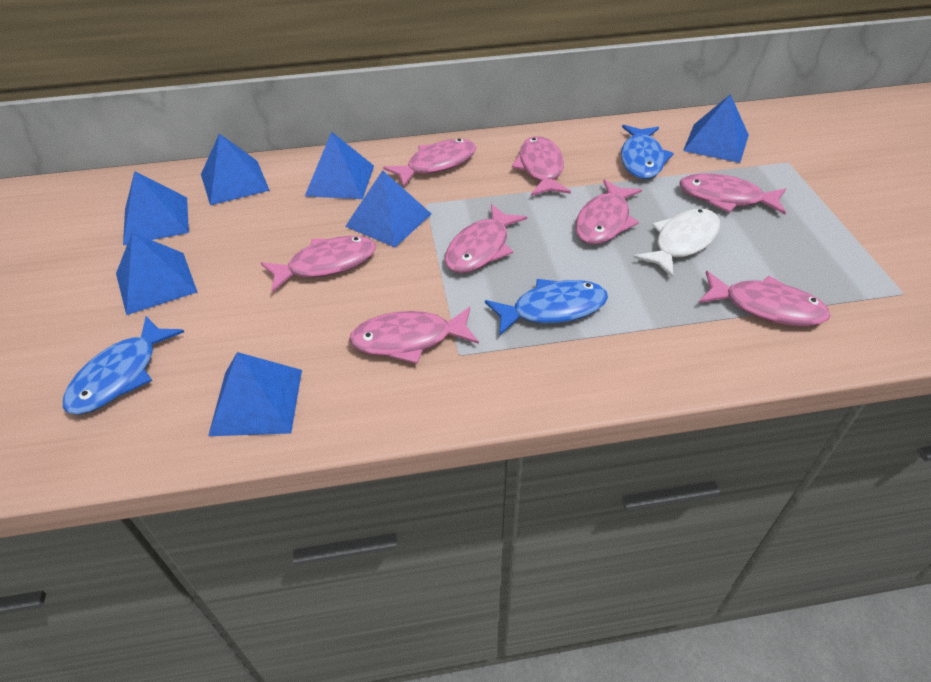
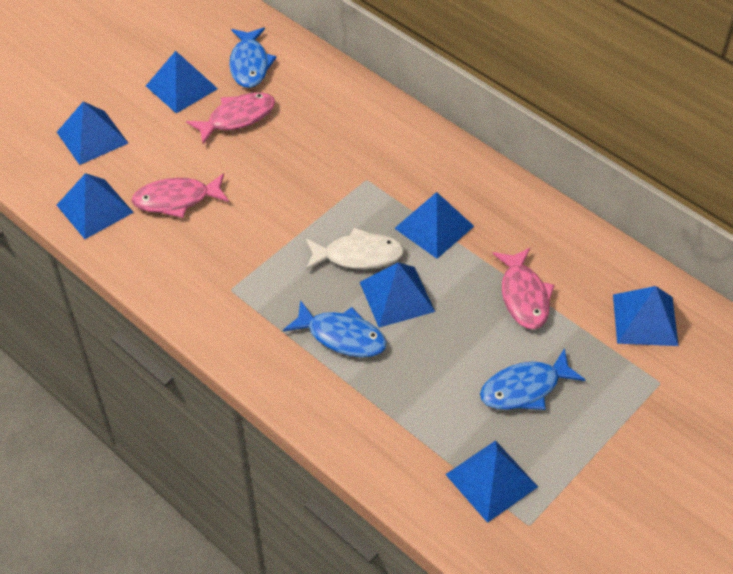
pink fish: [261,236,376,292] [349,307,479,364] [383,139,476,187] [445,204,527,273] [512,136,571,196] [575,179,642,245] [679,173,786,214] [698,271,831,326] = 8 -> [132,173,229,218] [186,92,275,144] [492,248,555,329] = 3

